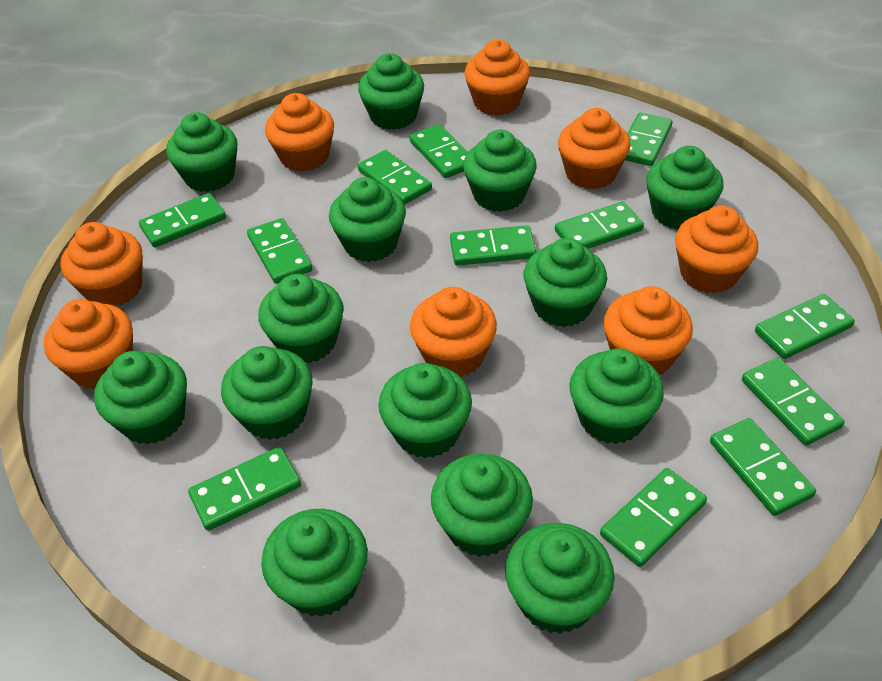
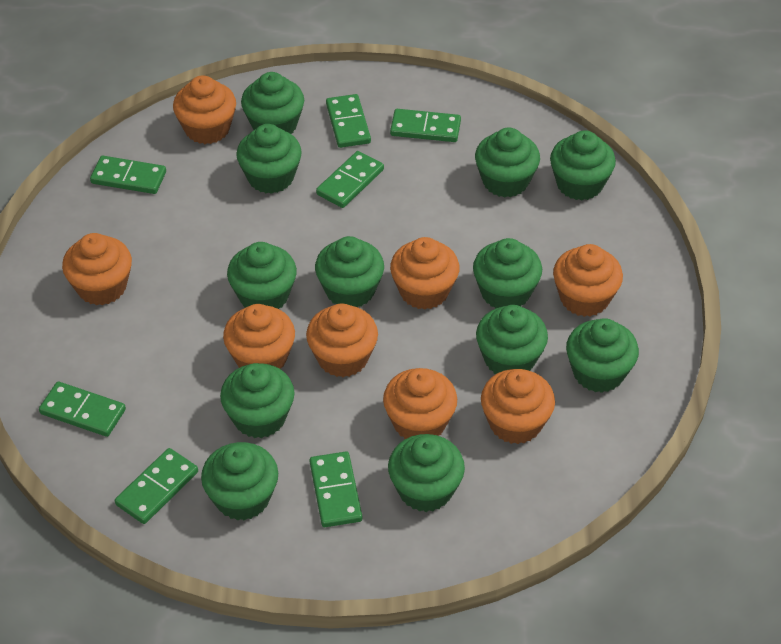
green cupcake: [94,351,187,444] [166,112,237,192] [221,346,313,440] [258,274,344,363] [261,509,368,617] [329,177,406,262] [358,53,424,130] [378,363,472,458] [431,454,533,557] [463,130,537,212] [505,523,615,634] [524,238,607,327] [569,349,664,444] [646,146,724,230] = 14 -> [201,442,278,521] [220,363,294,438] [227,242,297,309] [236,124,302,194] [241,72,304,134] [315,236,384,307] [388,434,465,512] [473,238,542,308] [475,127,540,197] [476,305,548,374] [550,130,616,200] [566,318,639,393] = 12
green domino: [139,193,226,248] [188,447,301,531] [247,218,312,284] [358,150,432,205] [410,124,468,178] [450,225,536,266] [555,202,644,249] [600,468,707,567] [625,112,673,166] [710,418,816,516] [742,358,844,446] [755,294,855,359] = 12 -> [39,382,126,437] [90,156,166,194] [115,448,198,524] [310,452,362,527] [316,151,384,208] [326,94,371,148] [390,109,461,142] = 7

